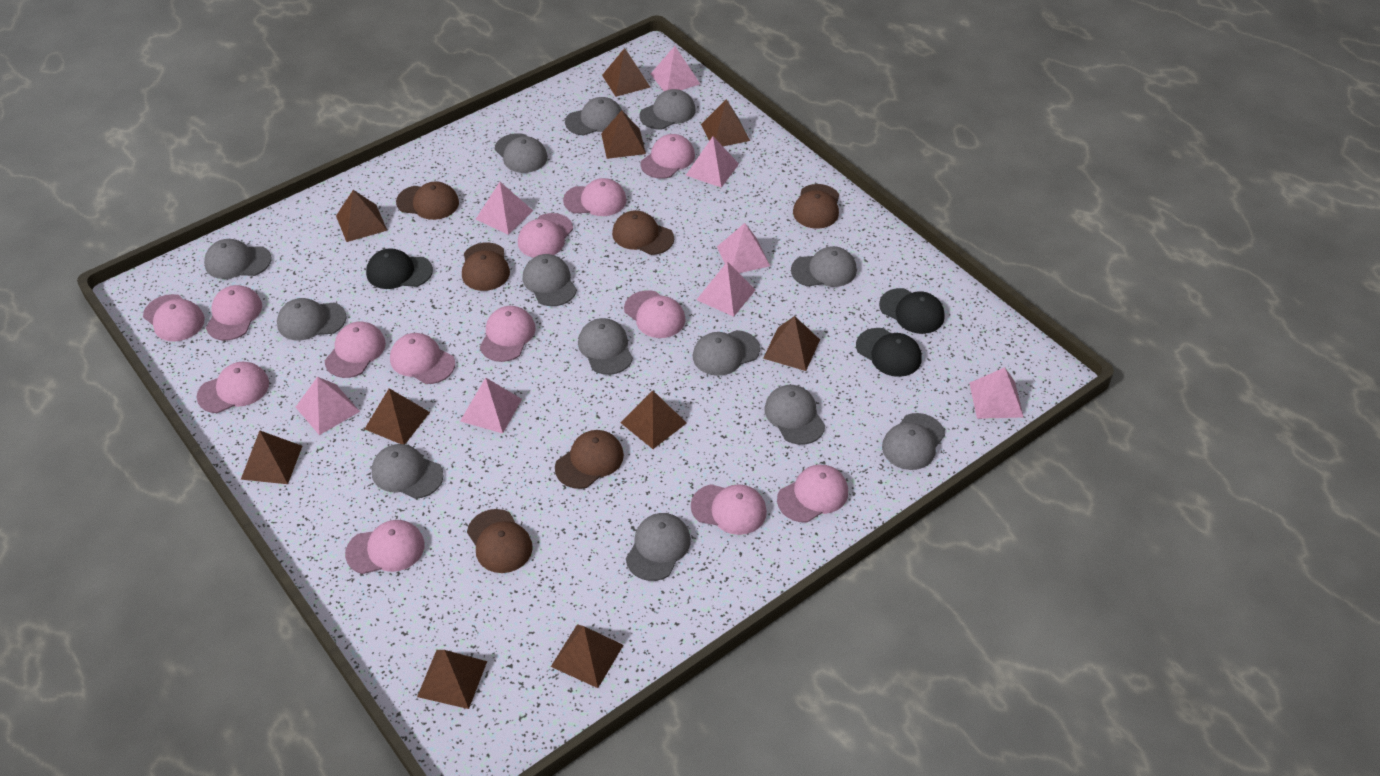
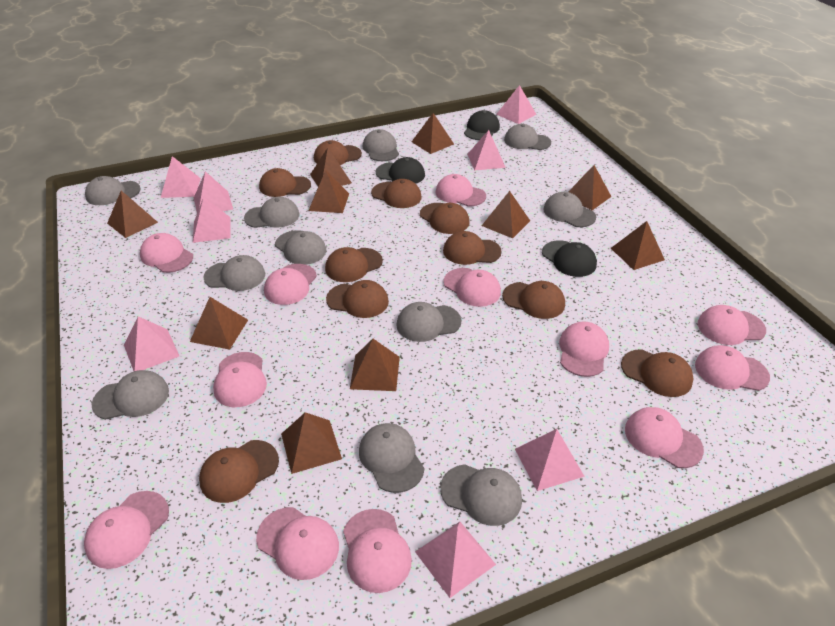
brown cap: [396,181,459,220] [462,243,510,291] [467,509,533,573] [555,430,624,489] [612,210,674,255] [793,184,839,229] = 6 -> [199,440,279,503] [259,168,311,197] [314,140,362,165] [325,247,383,282] [326,280,389,318] [371,179,422,208] [420,203,470,234] [443,231,502,265] [502,281,565,319] [621,349,694,397] = 10
grey cap: [204,239,272,279] [277,298,347,340] [371,444,444,499] [495,133,548,173] [523,254,577,306] [565,97,622,136] [578,318,633,375] [626,513,691,581] [639,89,695,129] [693,330,760,376] [764,385,825,445] [791,246,857,287] [882,413,945,470] = 13 -> [85,176,141,205] [92,370,169,420] [203,255,265,291] [244,197,300,228] [275,230,326,265] [359,423,424,493] [362,129,399,161] [396,302,462,342] [440,464,522,526] [504,124,551,150] [543,192,596,227] = 11
pink cap: [143,294,205,341] [197,362,269,413] [206,285,262,340] [325,322,386,378] [345,520,425,574] [390,333,455,384] [480,306,536,362] [518,213,573,258] [563,178,627,216] [624,290,685,338] [641,134,695,179] [691,484,767,535] [777,464,848,523] = 13 -> [84,491,169,569] [140,233,193,273] [213,352,267,407] [256,507,339,580] [264,264,317,305] [343,509,412,593] [435,174,486,207] [443,268,501,307] [559,321,609,377] [625,407,704,468] [695,345,770,391] [698,305,766,345] = 12

